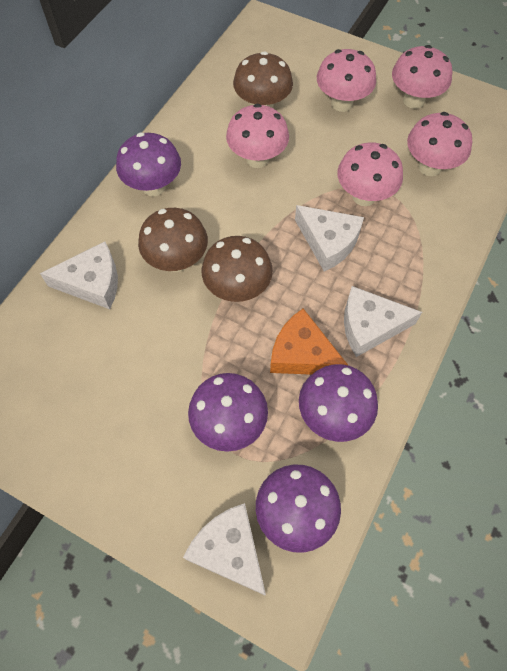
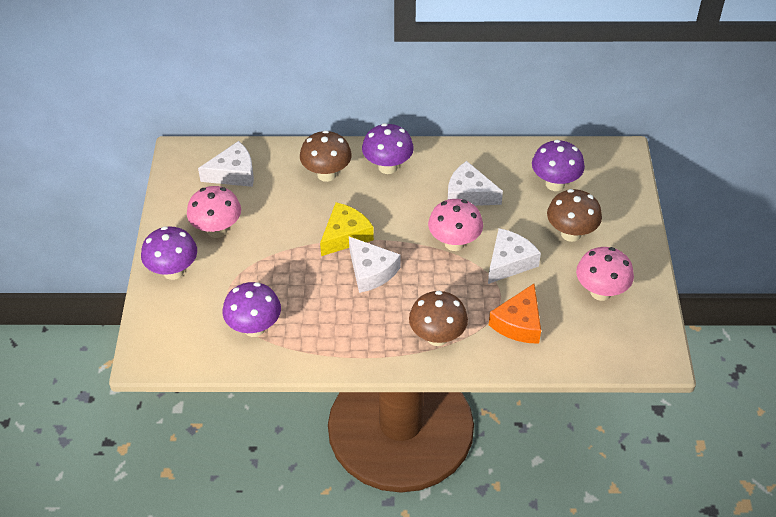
pink mushroom: [226,103,289,168] [317,49,376,112] [337,142,403,206] [392,45,452,109] [407,112,472,176] = 5 -> [187,186,241,238] [428,199,483,251] [576,247,634,301] = 3
yellow cheese: none = 0 -> [320,202,374,256] = 1

